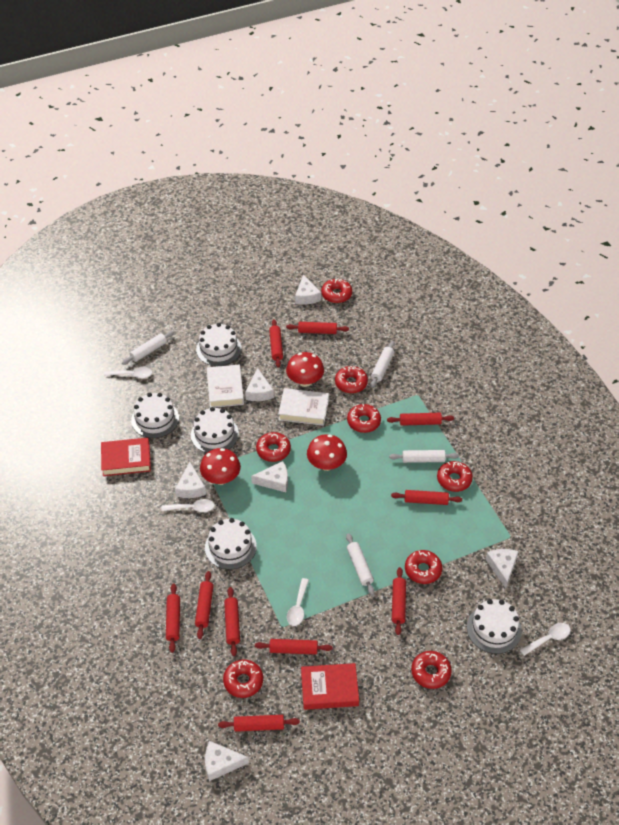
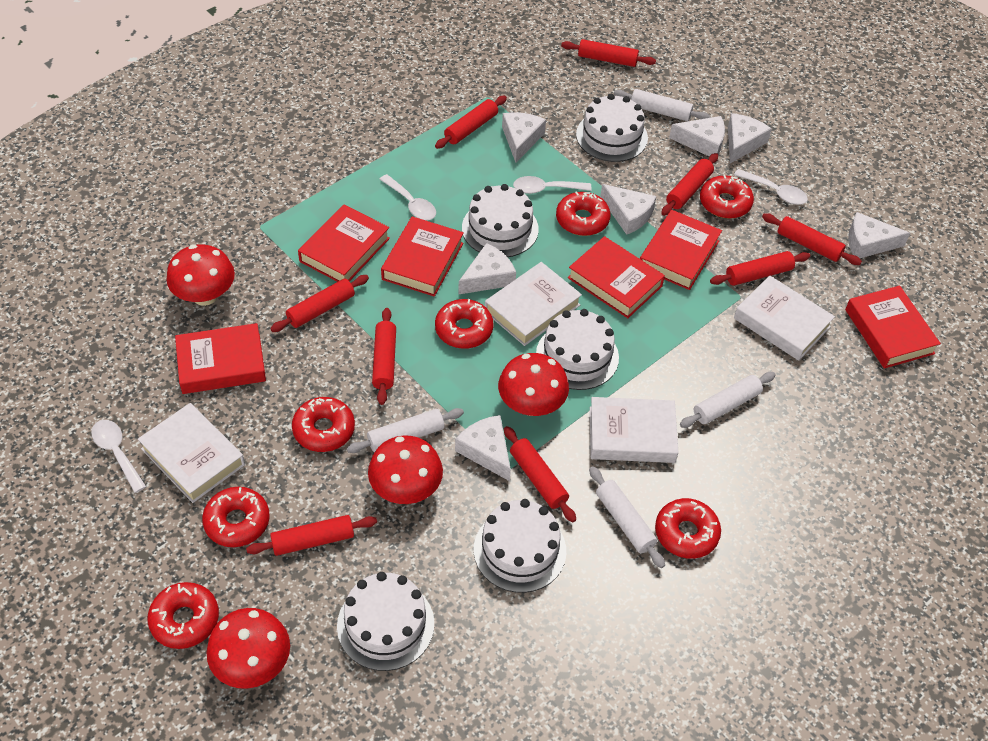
red book: [101,437,151,476] [301,663,359,710] = 2 -> [175,323,266,394] [298,205,390,282] [381,216,464,297] [568,236,665,318] [640,210,722,290] [845,286,941,368] = 6
red donut: [223,659,263,698] [256,432,291,462] [321,278,352,303] [335,366,368,393] [347,404,381,433] [405,550,442,584] [411,651,452,689] [437,461,473,492] = 8 -> [147,582,219,649] [202,487,270,547] [292,397,355,452] [435,299,494,349] [556,191,611,236] [655,498,721,559] [700,174,754,219] = 7
red mushroom: [200,448,241,485] [286,352,324,387] [307,434,347,471] = 3 -> [166,245,235,306] [206,608,290,689] [368,435,443,504] [498,353,569,416] = 4
red rolling pin: [166,584,180,653] [195,571,214,639] [218,715,300,732] [224,587,240,656] [255,639,333,654] [269,319,283,368] [286,322,349,334] [387,413,454,426] [391,490,462,505] [392,567,406,635] = 10 -> [246,515,377,556] [270,275,369,332] [372,308,396,405] [435,96,507,149] [504,426,576,522] [561,39,656,67] [661,153,718,216] [710,251,810,286] [762,213,862,265] = 9
white book: [207,365,244,408] [278,388,329,426] = 2 -> [138,403,245,503] [485,262,582,346] [590,397,679,463] [734,275,835,361] = 4
white cheese: [175,462,206,498] [205,741,249,781] [245,368,274,401] [251,461,288,492] [295,274,321,304] [486,549,519,589] = 6 -> [455,415,511,481] [458,243,516,295] [502,112,546,163] [600,184,656,235] [669,116,725,156] [728,113,772,163] [848,212,910,258] = 7

